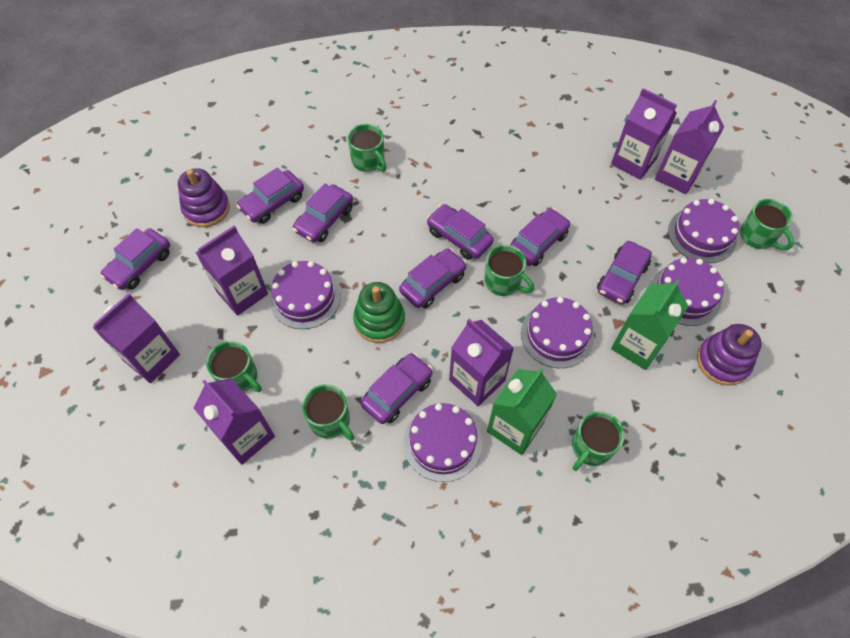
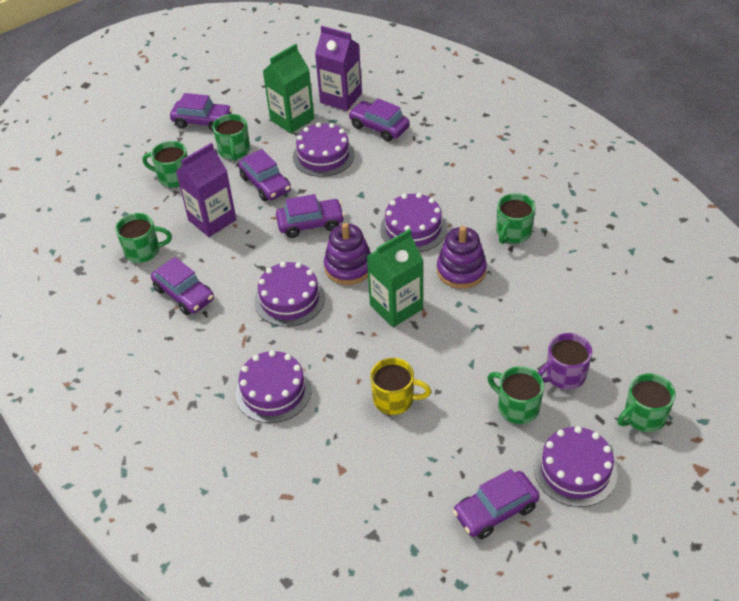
green stacking toy: [353,282,405,343] = 1 -> none = 0
purple car: [100,228,170,290] [237,167,304,224] [293,183,353,243] [361,353,433,424] [399,248,467,308] [427,204,494,260] [510,208,570,266] [597,241,652,304] = 8 -> [151,257,214,315] [170,93,232,131] [238,149,291,201] [276,194,345,238] [348,99,410,141] [453,469,540,539] = 6
purple carton: [92,293,180,383] [193,378,275,465] [196,226,268,316] [449,319,514,406] [611,88,677,180] [655,100,724,194] = 6 -> [176,143,236,237] [315,26,362,111] = 2
purple mug: none = 0 -> [538,333,592,389] = 1
yellow mug: none = 0 -> [370,358,431,415] = 1

